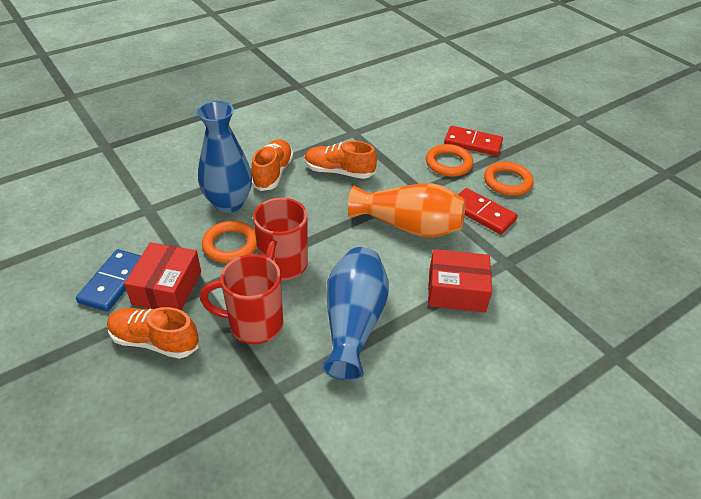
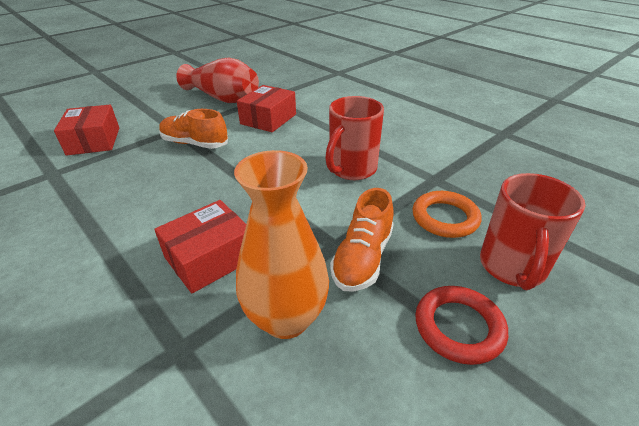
blue domino: [76,249,141,312] = 1 -> none = 0
blue vase: [197,101,252,213] [322,247,389,380] = 2 -> none = 0
orange ring: [202,221,257,263] [426,144,473,177] [484,162,534,196] = 3 -> [412,191,482,238] = 1
orange shoe: [107,307,199,359] [251,139,293,191] [305,141,377,179] = 3 -> [159,109,228,149] [330,188,394,292] = 2
red box: [124,242,201,310] [428,249,492,312] = 2 -> [54,105,119,156] [154,200,246,293] [237,85,296,132] = 3
red domino: [444,126,503,156] [458,188,518,234] = 2 -> none = 0
red ring: none = 0 -> [415,286,508,365] = 1
red vase: none = 0 -> [176,57,259,103] = 1

